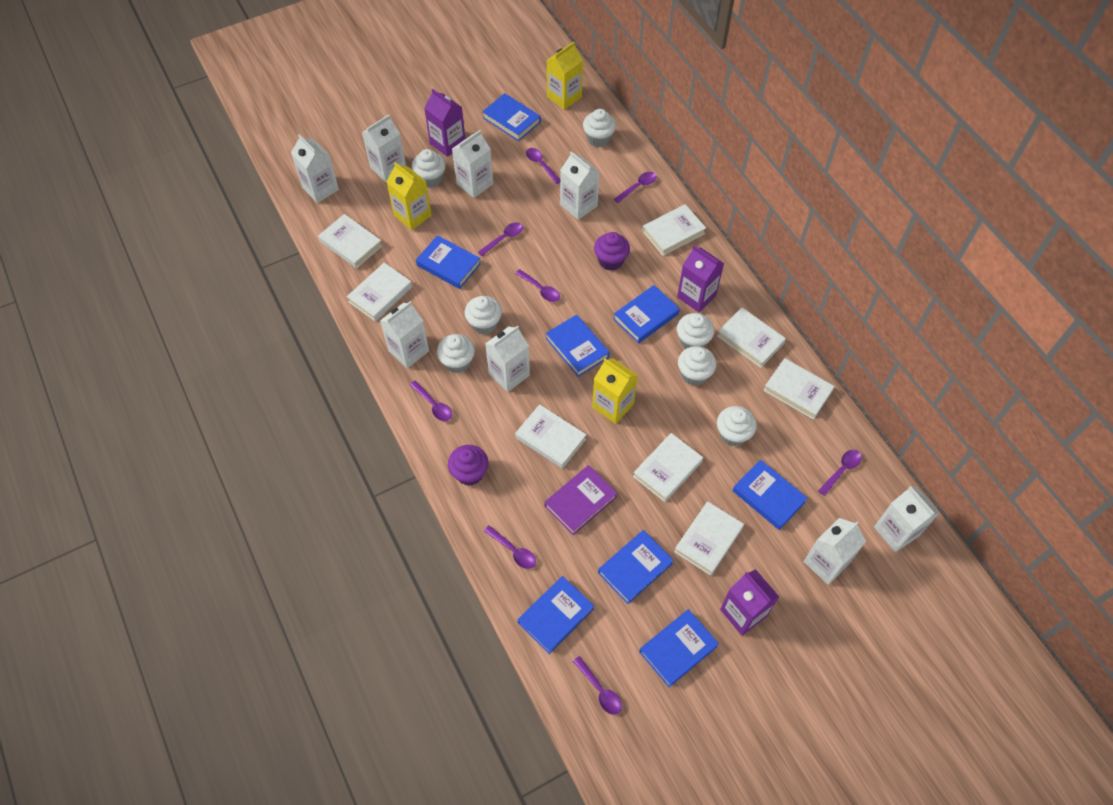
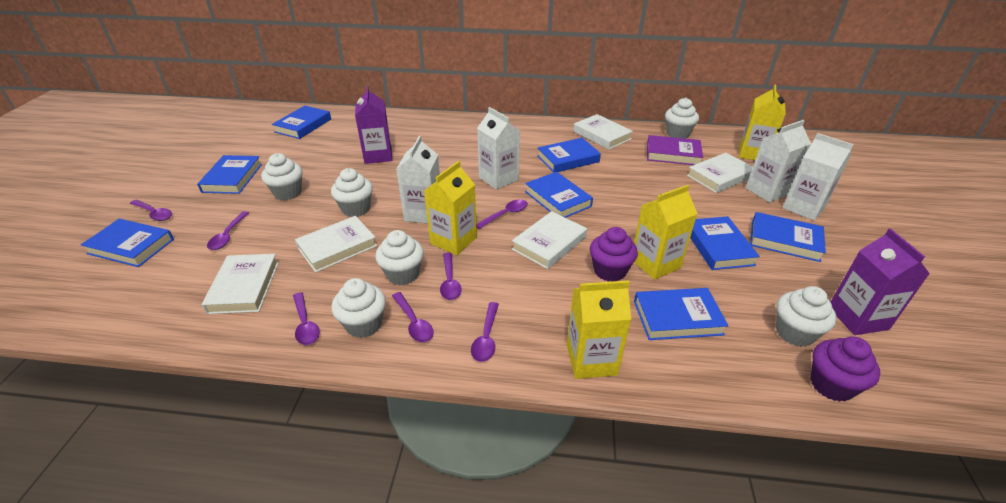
purple carton: [424,89,465,157] [677,245,724,312] [720,569,779,636] = 3 -> [355,86,392,164] [831,229,930,335] = 2
purple spoon: [410,380,452,421] [478,222,523,256] [484,525,536,569] [515,269,560,302] [526,148,560,184] [573,656,622,715] [614,172,657,203] [818,450,862,496] = 8 -> [130,200,172,221] [207,211,249,250] [293,292,320,345] [392,292,434,342] [440,253,462,300] [471,302,499,362] [476,199,528,229] = 7
white book: [318,214,382,268] [347,263,412,322] [515,404,586,469] [633,433,703,502] [642,204,706,256] [674,501,744,576] [717,308,786,368] [763,358,835,419] = 8 -> [202,254,279,314] [295,216,377,273] [512,211,587,269] [573,114,633,150] [687,153,753,193] = 5
white carton: [291,134,339,203] [362,115,406,182] [380,301,429,368] [452,130,493,198] [485,326,530,392] [560,151,600,220] [804,518,866,585] [874,486,940,552] = 8 -> [396,136,440,223] [477,107,520,190] [746,120,811,203] [783,133,854,221] = 4
white cupcake: [412,149,446,188] [437,334,475,373] [465,296,502,334] [583,109,616,147] [677,313,715,349] [678,346,716,386] [717,406,757,446] = 7 -> [261,153,303,201] [331,168,373,217] [331,278,386,338] [375,230,424,285] [665,98,699,139] [776,286,837,347] = 6
yellow carton: [386,162,432,230] [547,42,583,110] [592,358,638,424] = 3 -> [424,161,477,255] [567,281,631,379] [634,185,698,280] [739,85,786,160] = 4

